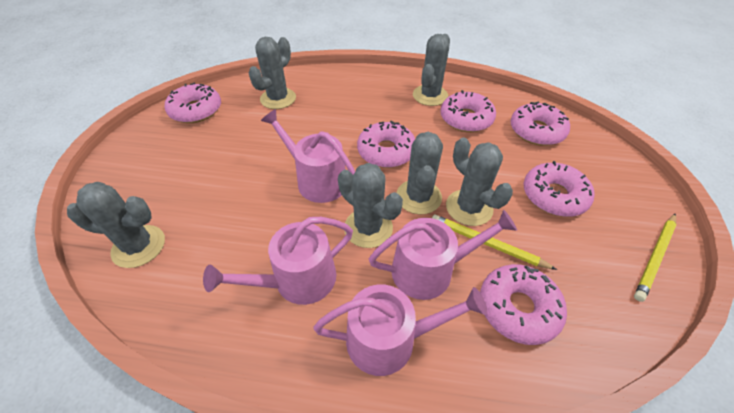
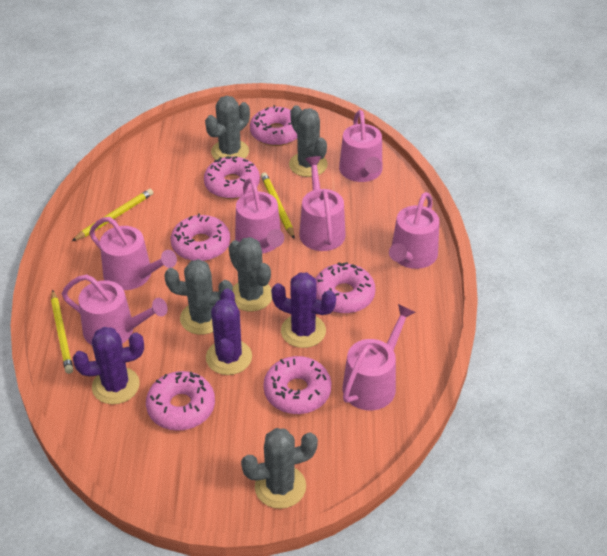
grey cactus: [67,182,165,268] [249,37,296,109] [338,163,403,248] [397,132,443,214] [413,34,450,106] [446,138,513,226] = 6 -> [164,259,233,335] [205,96,250,160] [229,237,272,312] [241,428,318,509] [289,105,328,177] = 5
pink watering can: [203,217,353,305] [261,109,355,203] [313,284,487,376] [369,210,517,300] = 4 -> [62,275,168,345] [89,217,177,290] [235,178,284,253] [299,156,346,251] [339,110,382,182] [343,304,415,411] [389,192,439,269] = 7
purple cactus: none = 0 -> [73,327,144,404] [206,289,252,375] [271,273,336,348] = 3
yellow pencil: [432,214,557,270] [634,214,677,302] = 2 -> [51,290,73,374] [72,189,153,241] [261,173,295,239] = 3

